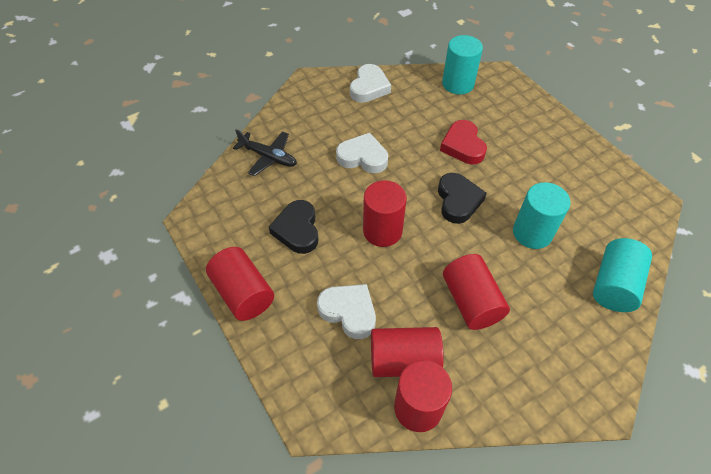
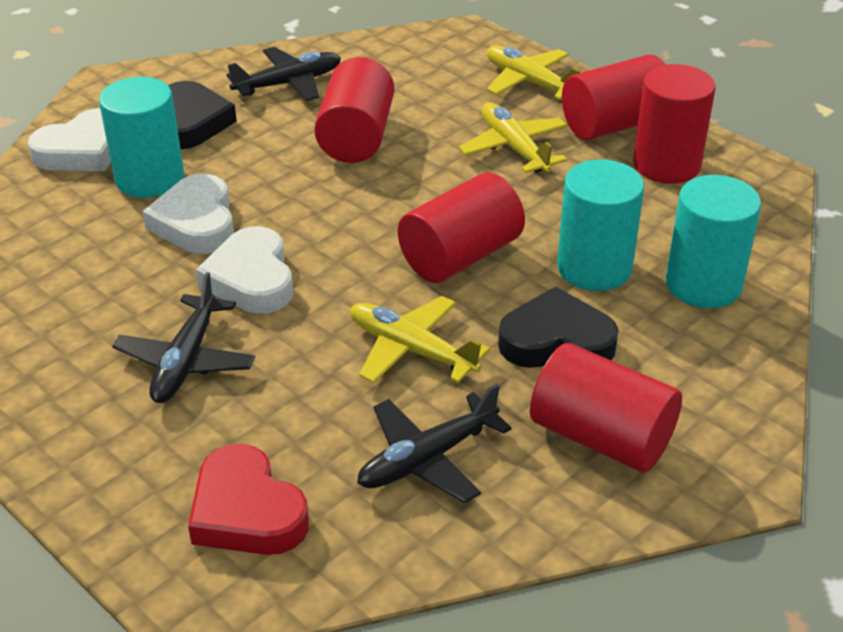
black plane: [233,129,297,176] = 1 -> [112,272,255,403] [226,47,341,101] [357,383,512,503] = 3
yellow plane: none = 0 -> [350,296,490,383] [459,102,567,173] [487,45,580,100] = 3

